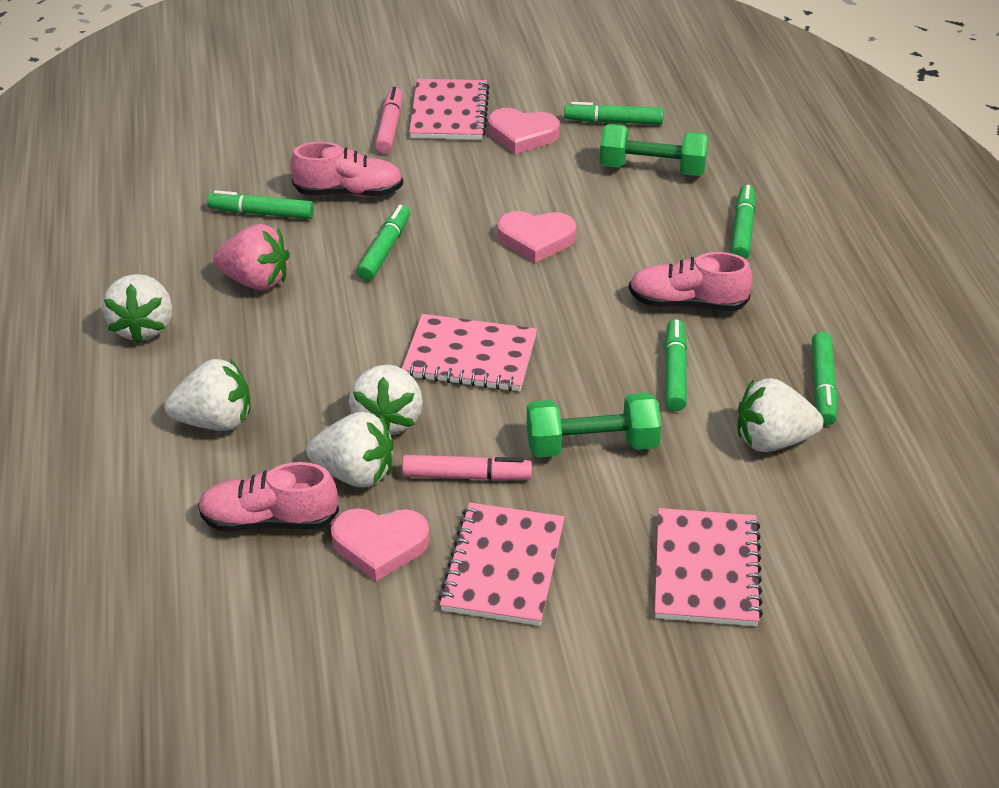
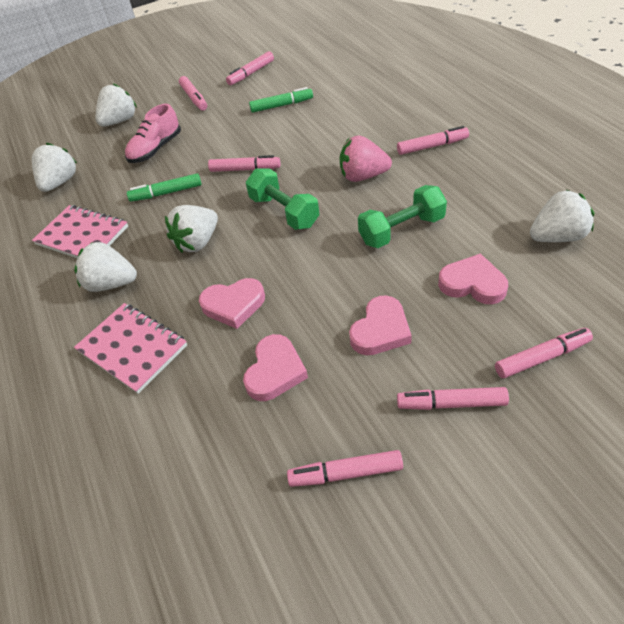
green marker: [207,190,314,219] [357,205,410,281] [564,102,664,125] [665,319,687,411] [731,185,756,259] [812,332,838,425] = 6 -> [127,173,201,202] [249,87,313,113] = 2
pink heart: [331,508,430,581] [488,108,560,154] [497,211,576,263] = 3 -> [199,278,265,329] [243,334,308,401] [349,295,412,355] [438,253,508,304] = 4
pink marker: [375,87,403,154] [402,455,532,481] = 2 -> [179,76,207,111] [208,155,280,172] [226,51,274,85] [287,450,403,487] [397,126,469,155] [397,387,509,410] [495,328,593,378] = 7
pink notebook: [402,314,537,391] [409,79,489,140] [438,503,565,626] [655,508,763,626] = 4 -> [32,205,128,258] [74,303,187,394] = 2
pink shoe: [198,462,339,532] [290,142,403,197] [629,252,753,311] = 3 -> [125,104,181,163] = 1

